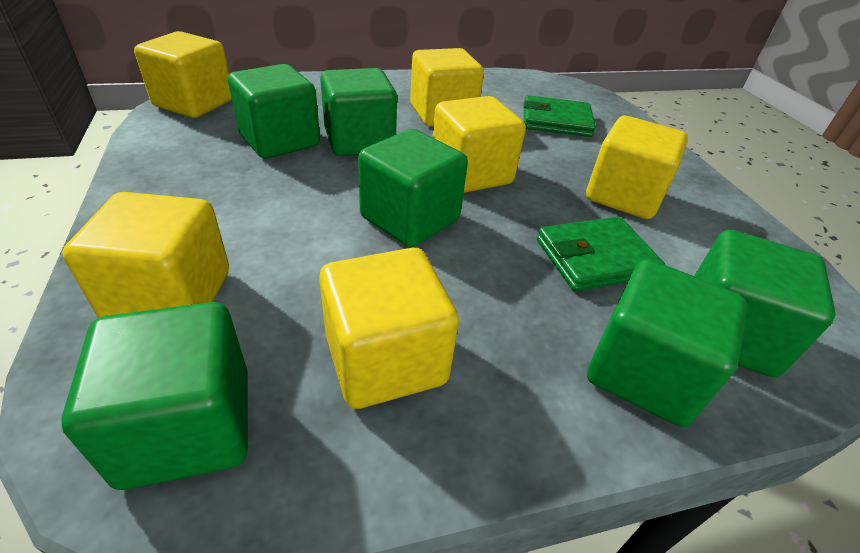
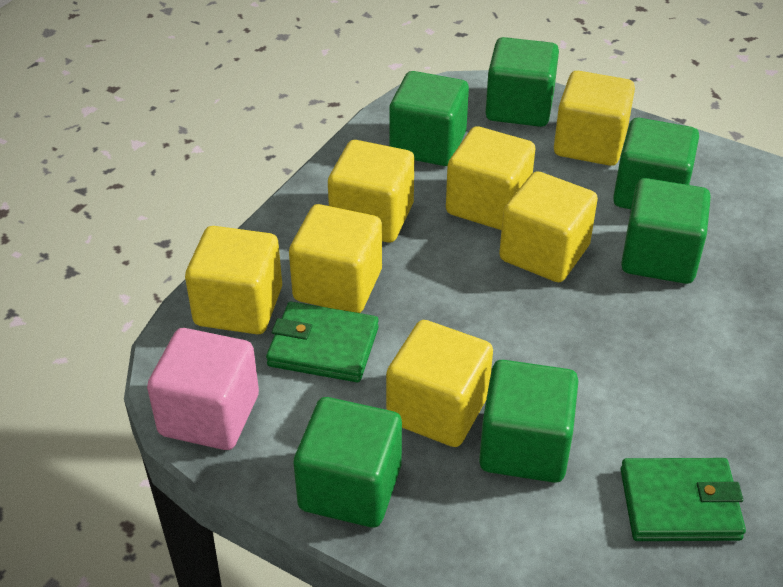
pink cube: none = 0 -> [147,328,259,450] = 1
yellow cube: [62,192,229,318] [134,31,232,118] [319,248,459,409] [410,48,484,127] [433,96,526,193] [586,116,688,219] = 6 -> [185,226,282,334] [289,204,382,313] [328,140,414,243] [386,320,493,447] [446,126,536,230] [499,171,598,282] [554,71,635,166] = 7

